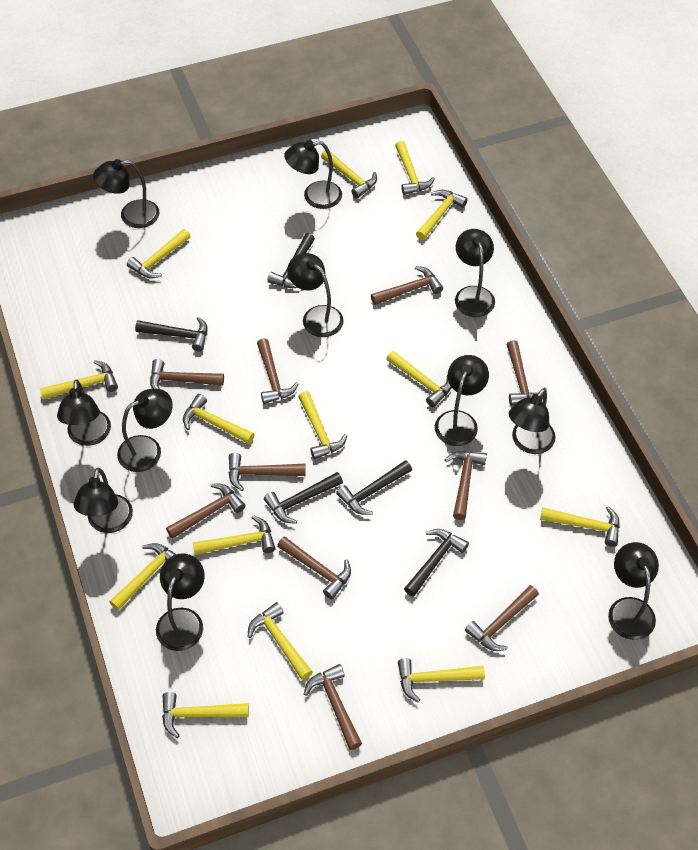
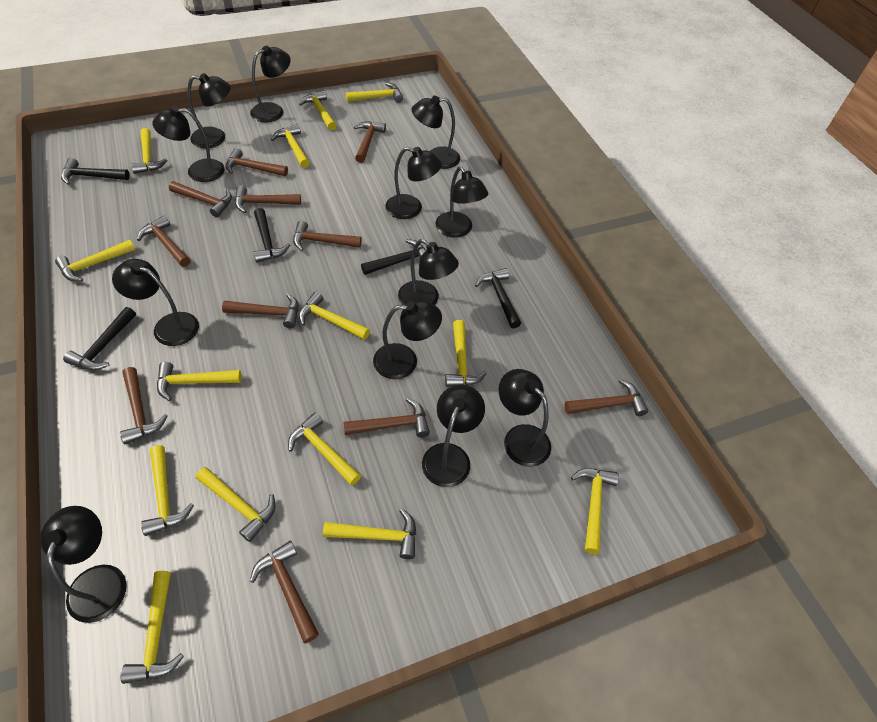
black lamp: [57,379,111,446] [74,468,133,533] [93,159,159,228] [117,389,172,472] [156,553,205,651] [284,140,342,209] [287,253,344,337] [435,355,489,446] [455,229,495,317] [509,388,556,454] [608,542,659,640] = 11 -> [40,506,127,623] [112,259,199,346] [152,106,225,182] [188,73,231,149] [250,46,291,123] [373,300,442,379] [386,147,442,219] [398,239,459,305] [412,95,460,169] [422,385,485,487] [435,166,488,238] [499,369,551,467] = 12
brown hammer: [150,359,224,389] [166,484,245,539] [228,453,306,491] [257,338,299,404] [277,536,351,600] [304,664,362,750] [371,266,443,305] [444,451,487,520] [465,585,539,651] [506,340,547,406] = 10 -> [120,367,168,444] [137,216,190,267] [169,181,232,217] [222,294,298,328] [225,148,288,176] [235,185,301,213] [250,541,319,643] [293,221,362,251] [343,398,430,437] [354,121,386,163] [565,379,648,416] = 11

